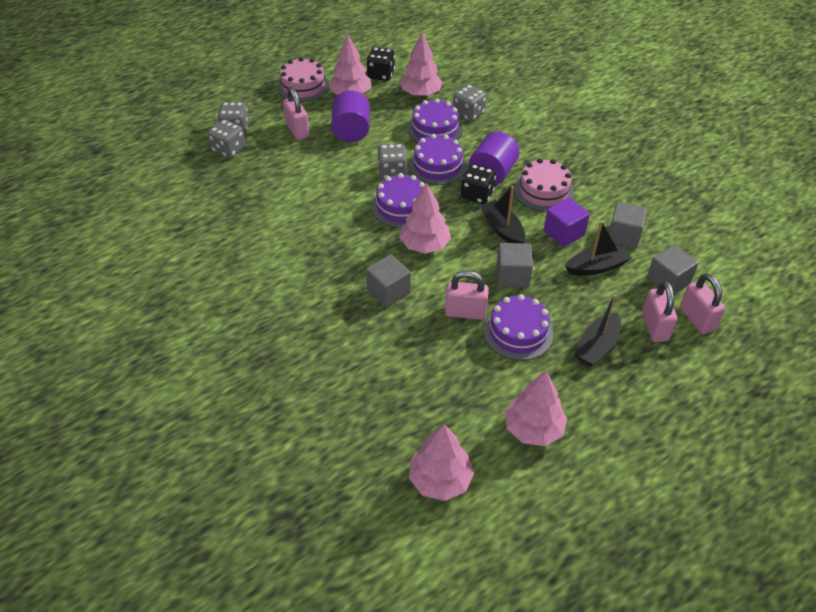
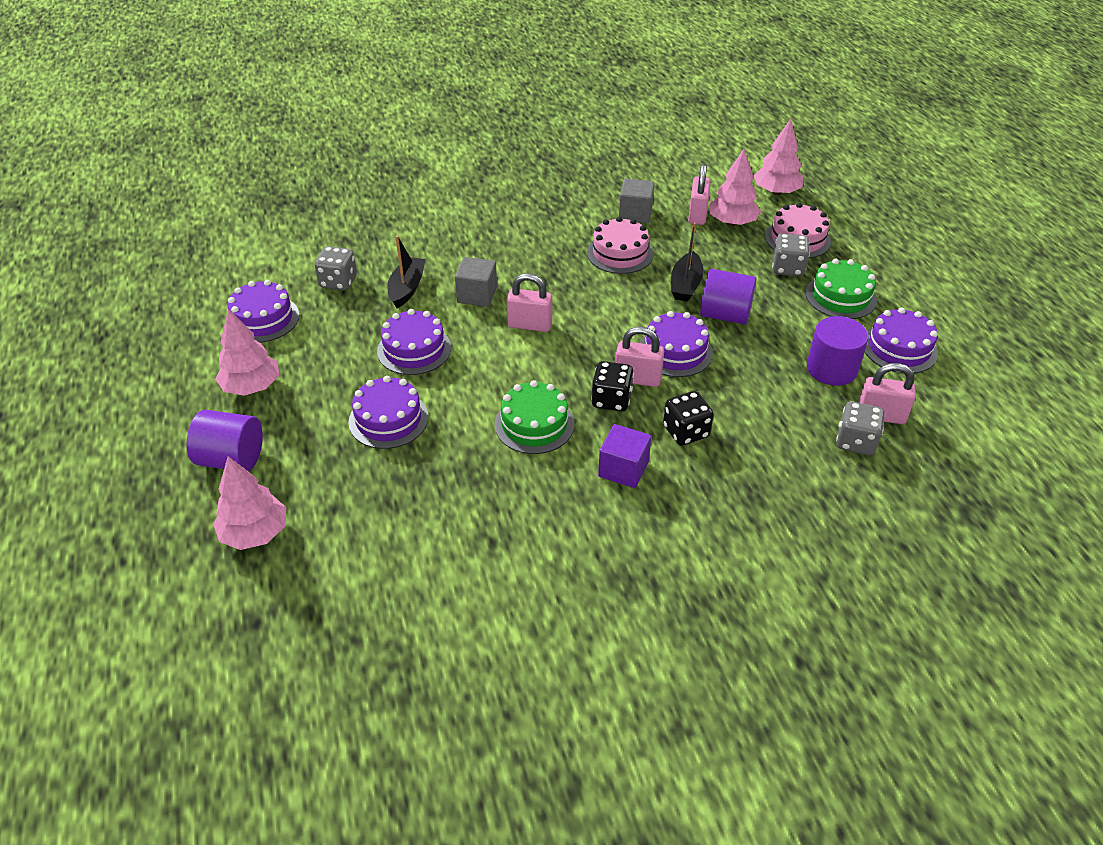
black boat: [480,186,525,243] [565,221,631,275] [574,294,621,366] = 3 -> [388,235,426,308] [671,222,704,302] = 2
green cake: none = 0 -> [495,380,574,454] [806,259,877,319] = 2
grey cube: [366,254,411,307] [497,243,533,288] [609,201,647,249] [646,245,698,294] = 4 -> [455,257,497,307] [619,179,654,223] = 2
grey dice: [208,119,245,159] [217,102,249,136] [377,143,407,180] [453,84,487,122] = 4 -> [314,246,357,290] [772,233,810,276] [836,401,885,455] = 3
pink tree: [329,33,372,95] [399,182,451,253] [400,33,443,97] [409,424,474,501] [505,371,567,446] = 5 -> [213,456,287,550] [215,309,279,396] [709,149,761,226] [754,119,804,195] = 4
purple cake: [372,173,425,228] [408,99,463,143] [409,134,467,185] [484,294,553,361] = 4 -> [228,280,300,343] [348,376,429,449] [377,309,451,375] [640,311,713,377] [865,307,938,373] = 5
purple cylinder: [331,91,370,142] [469,132,519,185] = 2 -> [187,410,263,471] [700,269,756,325] [807,316,868,386] = 3

